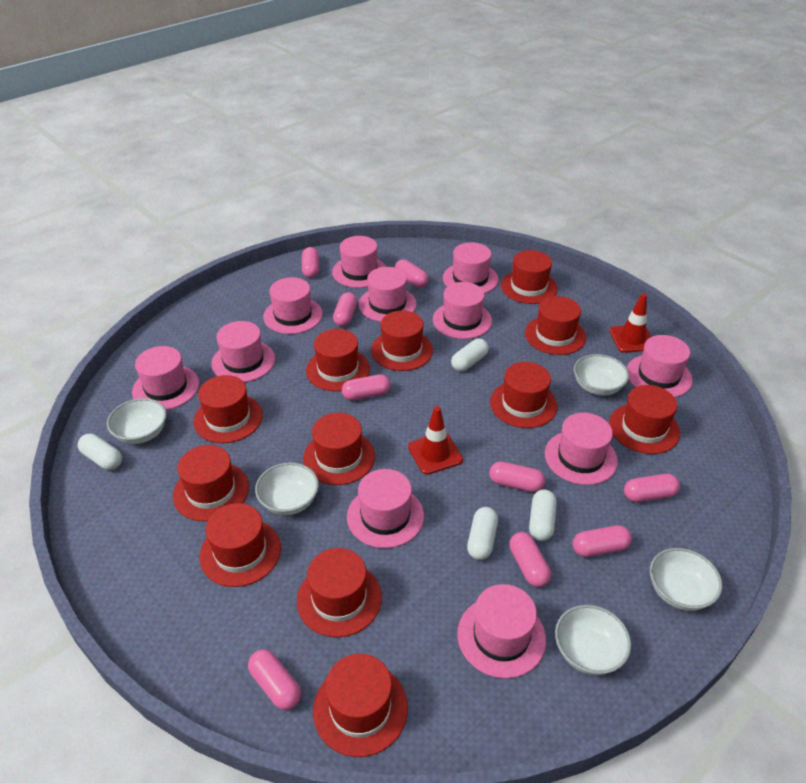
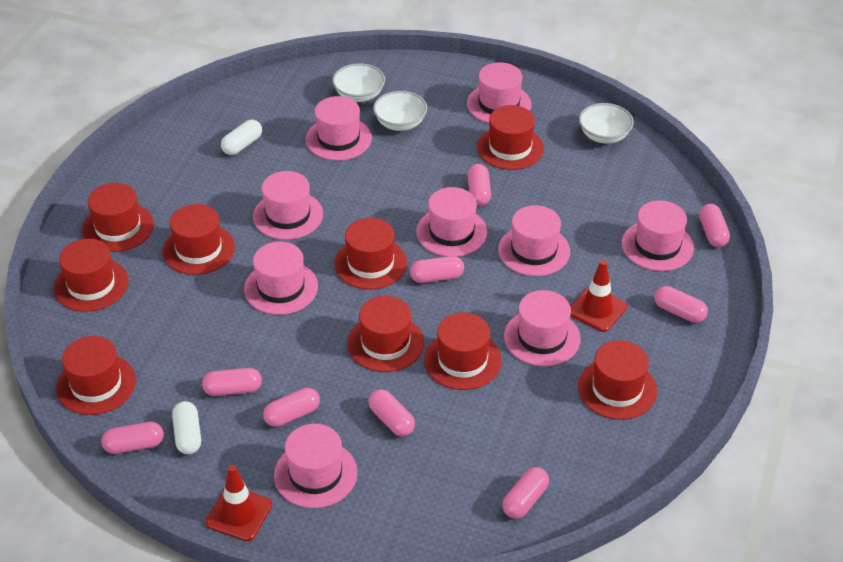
pink hat: [132,346,199,410] [211,321,275,382] [263,277,323,334] [332,236,386,288] [347,469,424,548] [359,267,417,322] [433,282,492,339] [443,242,498,294] [457,584,546,679] [545,413,618,485] [627,335,693,397] = 11 -> [244,242,318,315] [253,171,323,240] [274,424,357,508] [305,96,372,160] [416,187,487,257] [467,62,532,123] [498,205,570,276] [504,290,581,366] [622,200,694,271] = 9
red hat: [173,445,249,521] [193,375,263,443] [199,503,281,587] [297,548,382,637] [303,413,375,485] [306,329,370,391] [313,654,408,757] [371,310,433,371] [490,362,558,428] [501,250,558,304] [525,296,586,355] [609,385,680,454] = 12 -> [54,239,129,312] [56,336,136,415] [82,183,154,252] [162,204,235,275] [334,218,407,290] [347,296,424,372] [424,313,502,390] [477,105,544,170] [578,340,657,420] = 9
white bowl: [107,398,167,444] [255,462,319,515] [555,605,631,675] [574,354,629,396] [650,548,722,611] = 5 -> [332,63,385,102] [373,91,427,131] [579,103,634,143] = 3
white capsule: [78,434,122,470] [451,339,489,372] [467,507,498,560] [529,489,557,541] = 4 -> [172,401,201,454] [221,120,262,155] = 2

